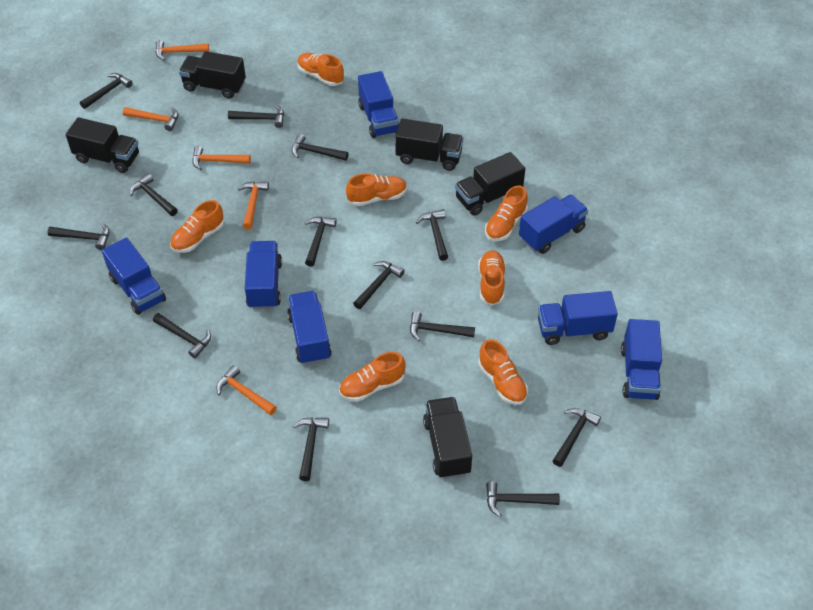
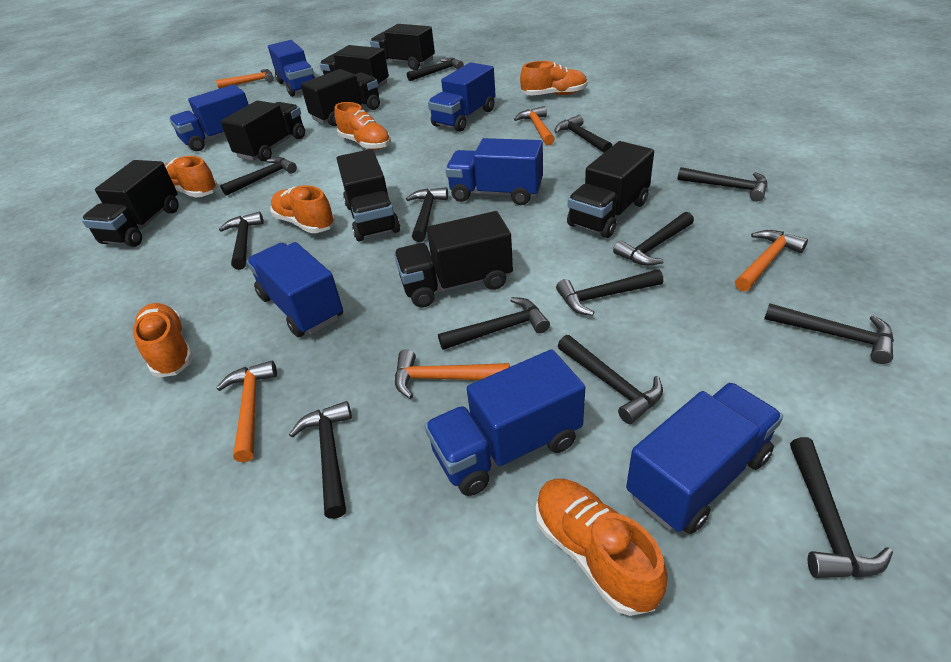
black truck: [66,117,139,173] [179,51,246,99] [395,118,464,171] [423,397,472,479] [455,152,526,216] = 5 -> [82,160,179,247] [221,100,305,162] [301,69,380,126] [320,45,389,88] [337,149,400,242] [370,24,435,70] [394,211,513,308] [567,141,654,238] = 8
orange shoe: [170,200,224,253] [298,53,344,86] [339,352,406,402] [346,173,407,206] [478,250,506,305] [478,339,528,405] [485,185,528,241] = 7 -> [133,303,193,378] [164,156,218,197] [270,185,335,233] [334,102,391,150] [520,61,588,96] [536,479,668,616] = 6

